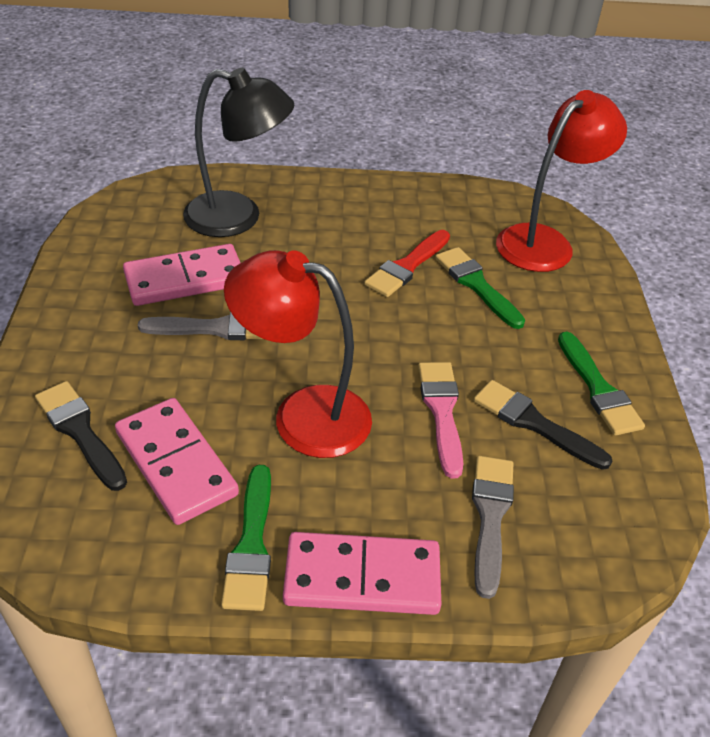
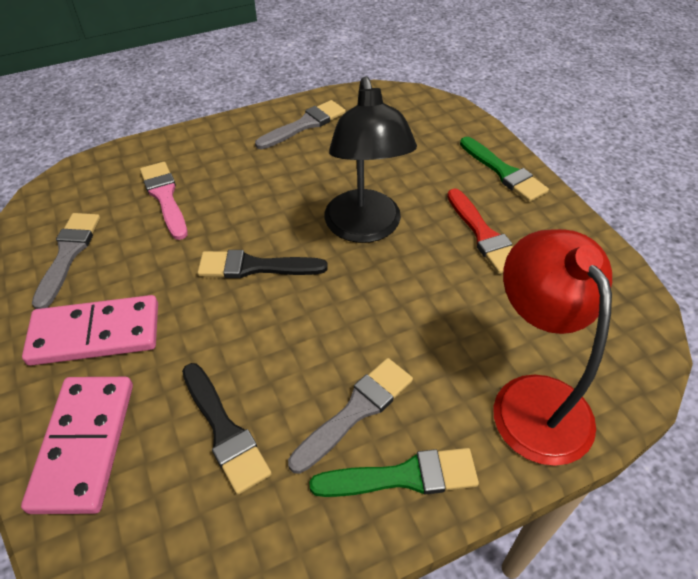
green brush: [221,465,271,611] [435,247,525,329] [558,332,645,436] = 3 -> [309,448,479,497] [460,137,549,202] = 2
grey brush: [138,312,262,340] [472,456,514,599] = 2 -> [32,213,100,309] [255,100,346,149] [288,358,413,474] = 3
pink domino: [115,398,239,525] [123,244,240,306] [283,532,441,615] = 3 -> [21,377,133,514] [22,295,158,366] = 2
red lamp: [224,250,372,458] [496,90,627,272] = 2 -> [494,229,612,466] = 1

